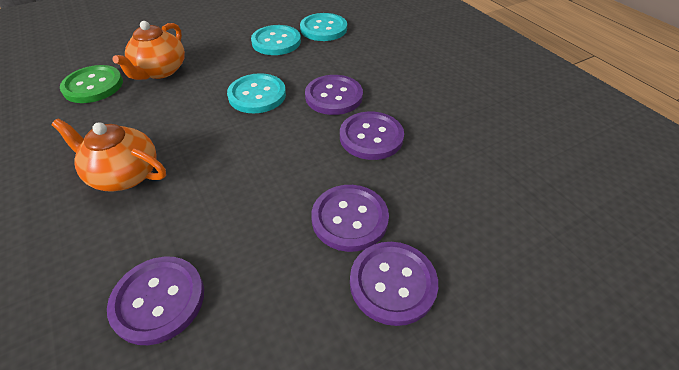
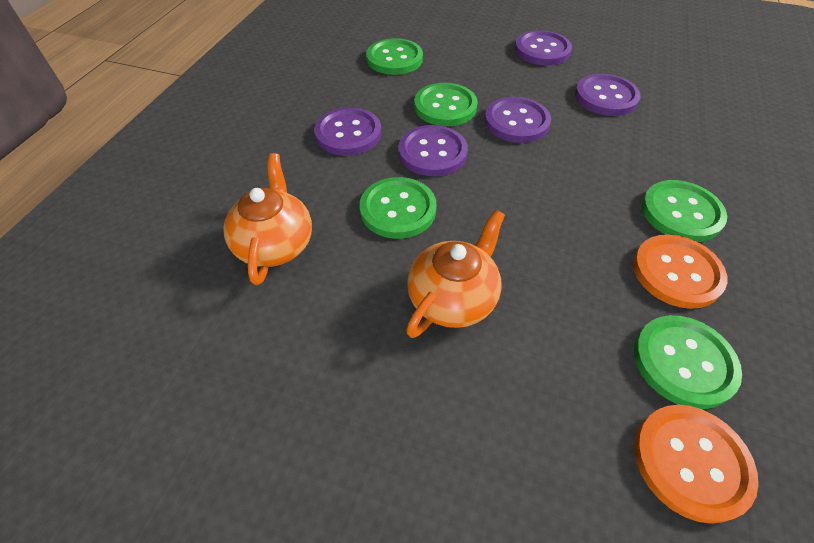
green button: [60,65,123,103] = 1 -> [360,177,437,239] [366,38,423,75] [414,83,478,126] [634,315,742,409] [642,180,727,242] = 5
orange button: none = 0 -> [633,234,728,309] [634,405,759,524] = 2
turquoise button: [227,73,286,113] [251,25,301,55] [300,13,347,41] = 3 -> none = 0

